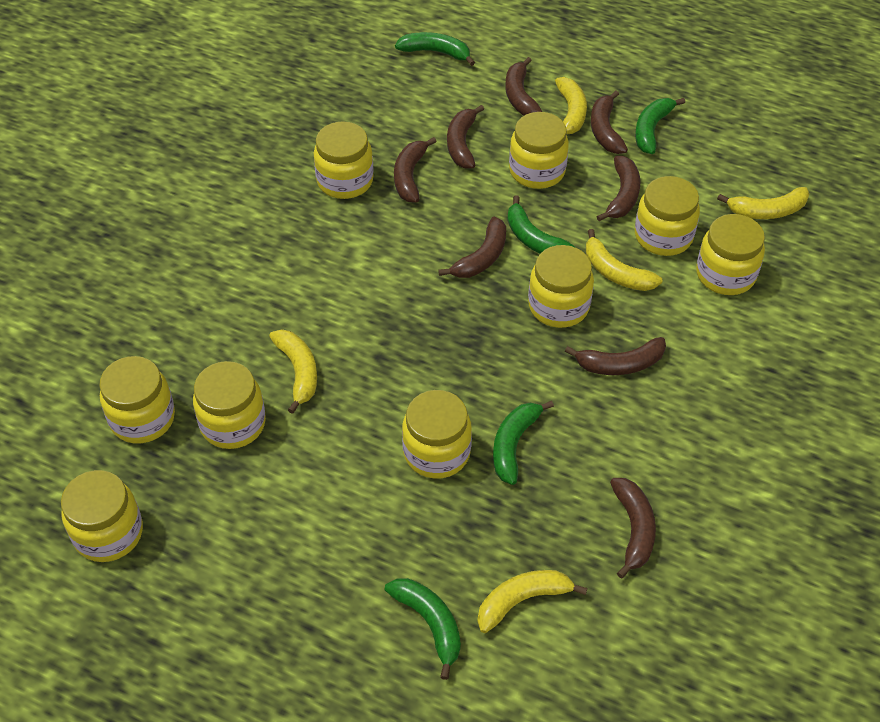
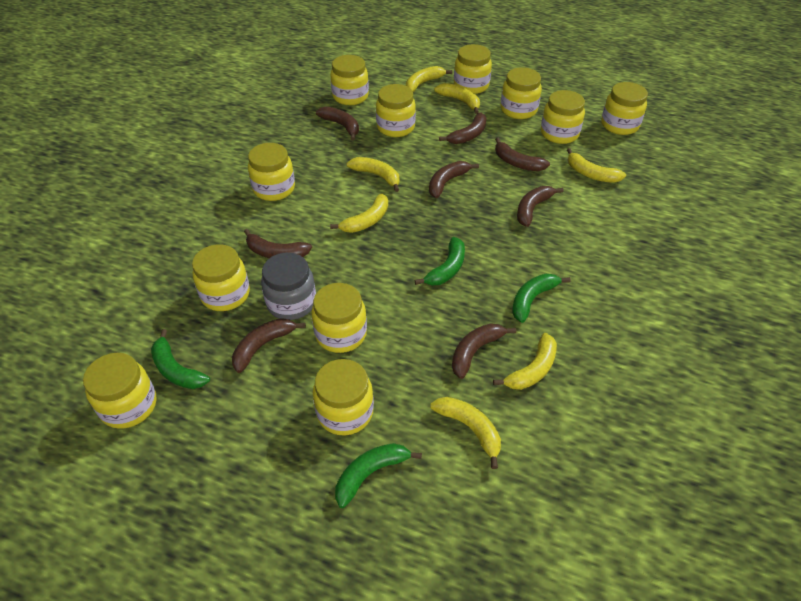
green banana: [385,578,461,680] [395,32,475,66] [493,401,554,485] [507,195,576,253] [635,98,685,154] = 5 -> [151,329,210,389] [335,443,422,508] [415,237,465,285] [512,274,571,323] = 4
grey jar: none = 0 -> [261,252,316,320] = 1
yellow banana: [269,329,317,414] [477,570,587,633] [555,77,587,134] [586,229,662,291] [717,187,809,219] = 5 -> [330,193,388,233] [346,157,400,192] [406,66,452,92] [430,397,501,469] [434,83,480,114] [493,333,557,390] [567,148,626,183] = 7
yellow jar: [61,470,143,562] [99,356,175,443] [193,361,266,449] [314,121,374,199] [402,390,472,479] [509,112,569,189] [528,245,594,328] [635,176,700,256] [696,214,765,295] = 9 -> [83,353,156,429] [192,244,250,311] [248,143,295,201] [311,283,367,353] [313,359,374,435] [330,55,369,105] [376,84,416,137] [454,44,492,94] [501,67,542,119] [541,90,585,144] [601,82,648,135] = 11

